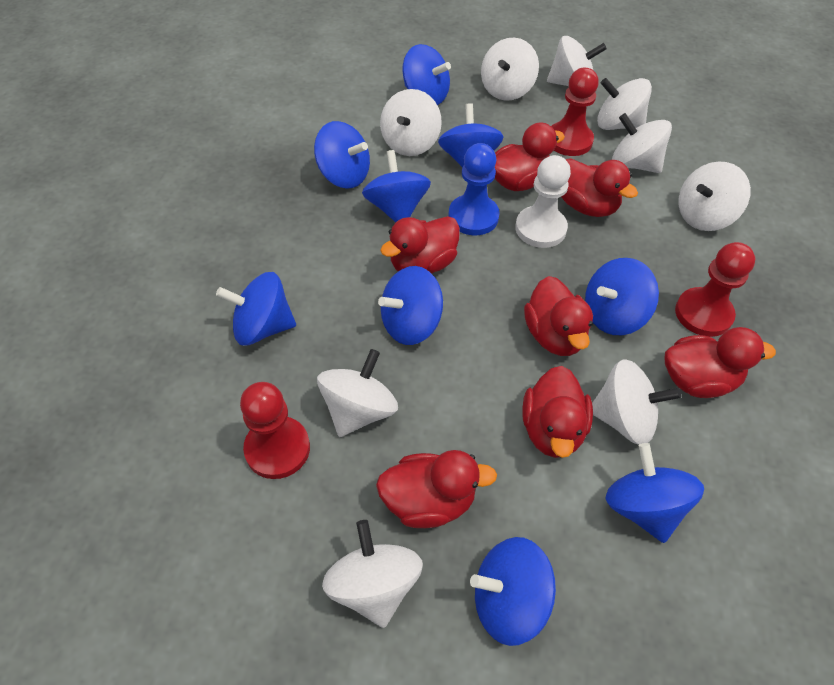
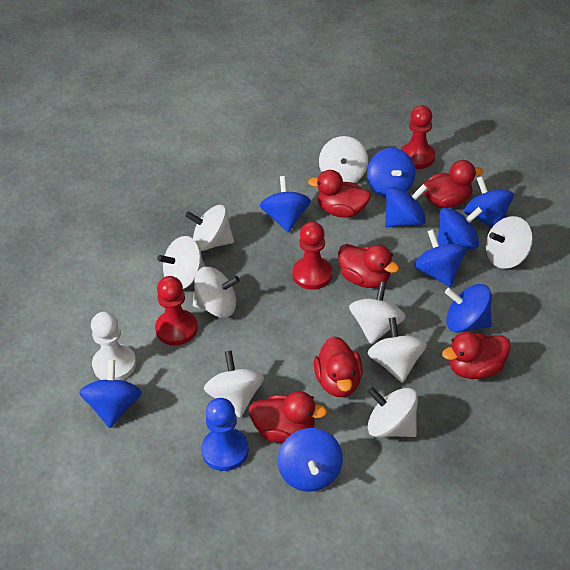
red duck: [376,450,497,528] [380,216,460,274] [495,122,565,191] [522,366,593,458] [524,276,593,356] [561,158,638,217] [664,327,776,398] = 7 -> [249,391,327,443] [308,170,371,218] [314,336,363,397] [338,244,399,288] [422,160,483,208] [442,332,511,379] = 6

